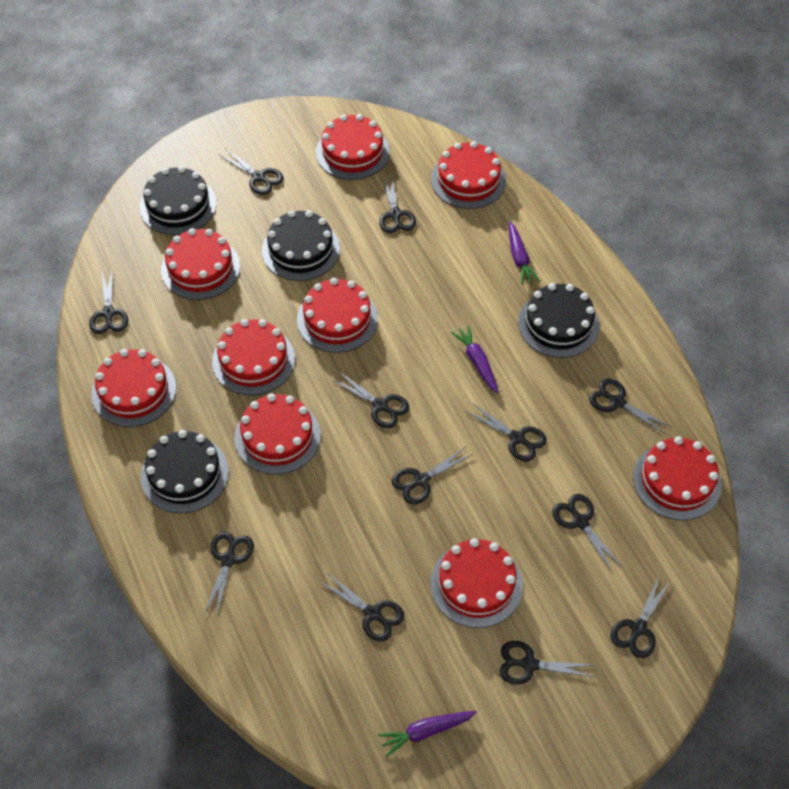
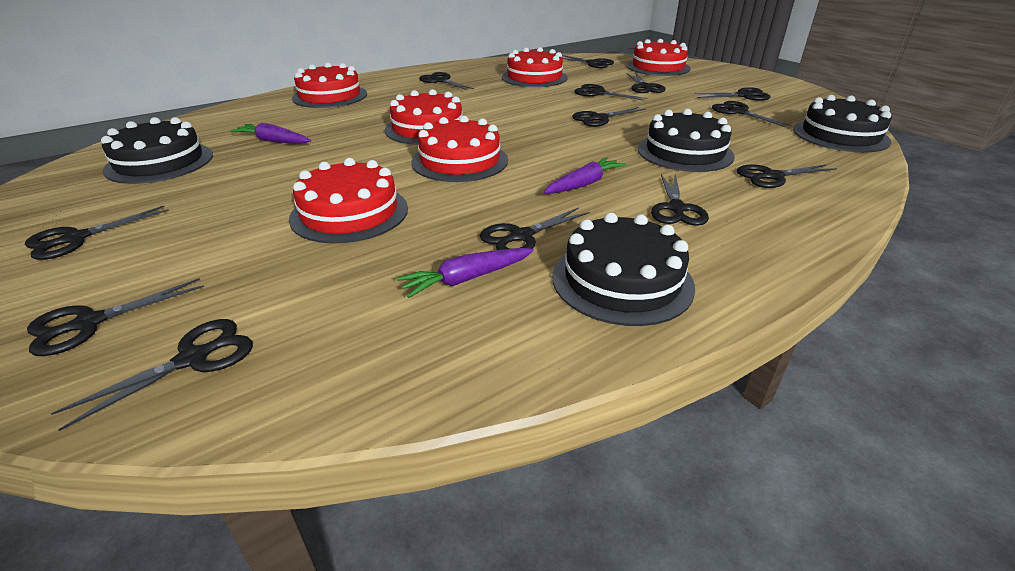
black scissors: [89,271,128,334] [204,532,254,615] [220,149,284,195] [320,573,405,642] [333,372,409,428] [379,177,416,233] [392,447,473,505] [467,404,547,462] [499,641,595,685] [552,494,621,571] [589,378,671,434] [611,577,671,658] = 12 -> [25,206,169,260] [27,278,204,356] [51,319,253,431] [419,72,474,90] [480,207,589,250] [562,55,614,68] [572,107,646,127] [574,84,648,101] [627,72,666,93] [651,174,709,226] [694,87,771,101] [712,101,791,127] [737,164,837,188] = 13
red cake: [91,349,176,427] [161,228,240,300] [212,319,295,395] [235,393,321,474] [297,278,378,353] [316,114,390,180] [431,141,506,209] [431,538,523,628] [633,436,722,520] = 9 -> [289,158,408,244] [292,63,367,108] [385,89,463,145] [411,116,508,182] [502,47,568,87] [627,39,691,76] = 6

